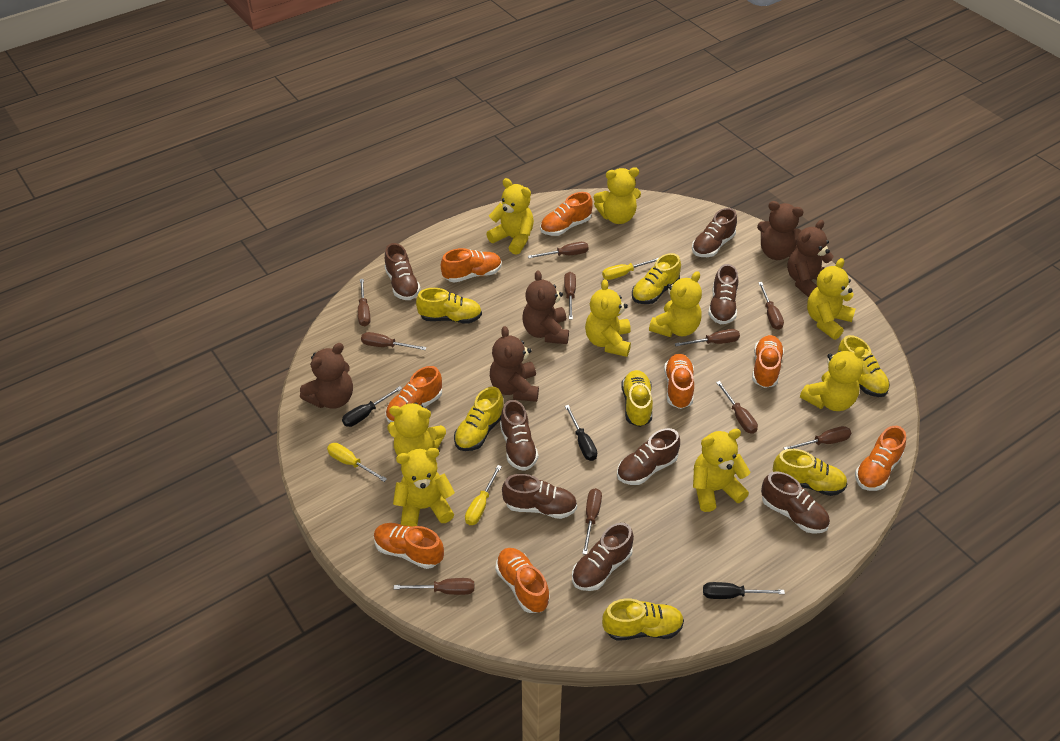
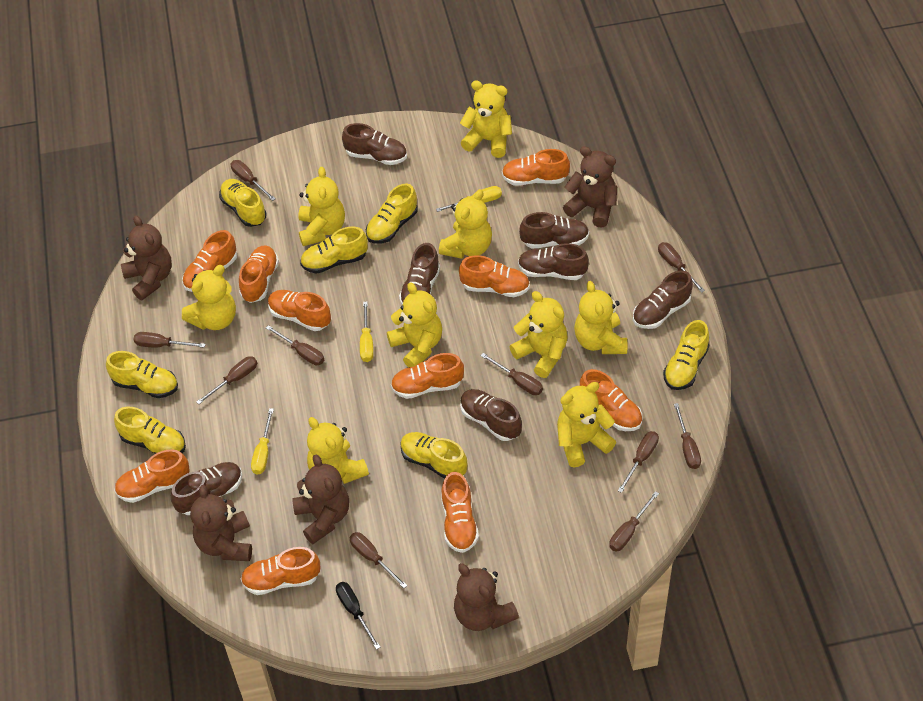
black screwdriver: [342,386,402,427] [565,405,597,461] [703,582,785,599] = 3 -> [336,582,381,650] = 1
brown shoe: [384,243,421,300] [500,400,538,471] [502,474,577,519] [572,523,634,591] [617,428,680,485] [692,208,737,257] [708,264,738,324] [761,471,830,534] = 8 -> [171,462,242,515] [342,123,407,165] [399,243,440,305] [460,389,522,441] [518,243,589,280] [519,212,589,249] [633,270,693,329] = 7
orange shoe: [374,523,444,569] [385,366,442,423] [441,248,502,283] [495,548,550,613] [540,192,593,236] [664,354,694,409] [752,335,784,388] [855,426,906,491] = 8 -> [114,449,189,503] [182,230,237,292] [239,246,279,303] [241,547,320,595] [268,290,331,331] [391,353,464,399] [441,472,479,553] [459,255,530,297] [502,149,570,186] [580,369,642,431] = 10

